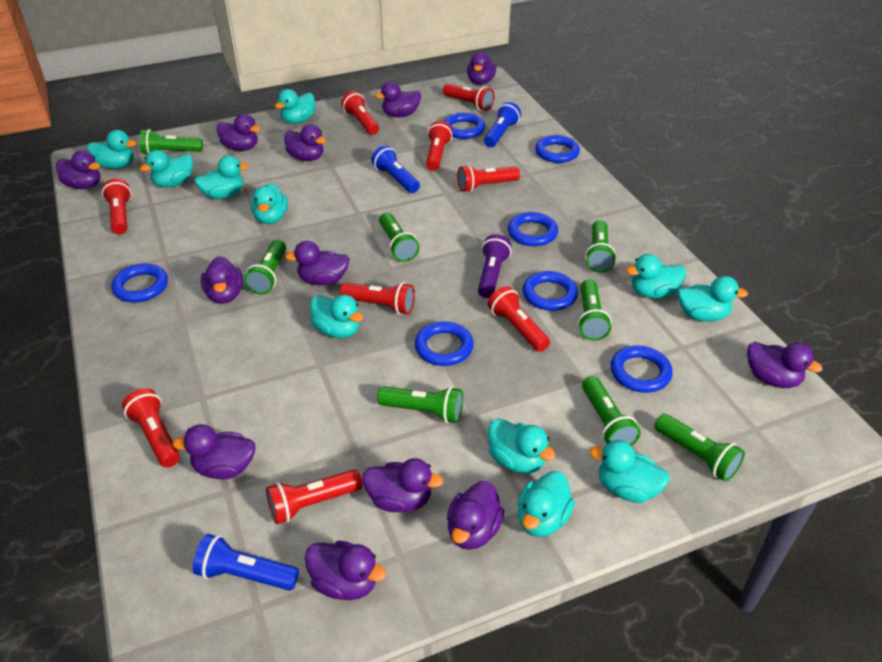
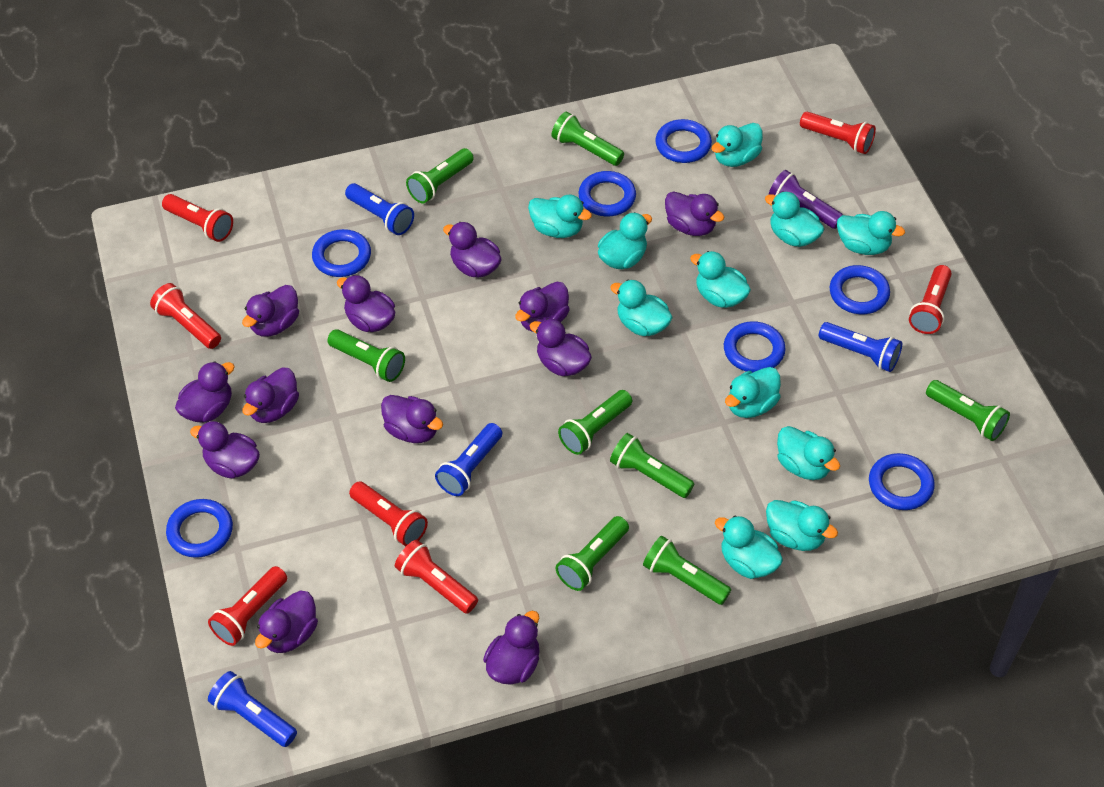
blue flashlight: [193,534,299,591] [371,145,420,193] [484,102,521,147] = 3 -> [208,671,297,747] [345,183,414,235] [435,423,502,496] [819,322,902,372] = 4
red flashlight: [102,179,132,235] [122,388,180,468] [266,469,363,524] [340,282,415,315] [341,91,379,135] [426,121,452,171] [443,84,494,111] [457,165,520,192] [488,286,550,352] = 9 -> [150,283,221,349] [162,194,233,242] [208,566,287,646] [349,482,428,546] [395,540,478,614] [800,112,876,154] [909,265,952,334] = 7

